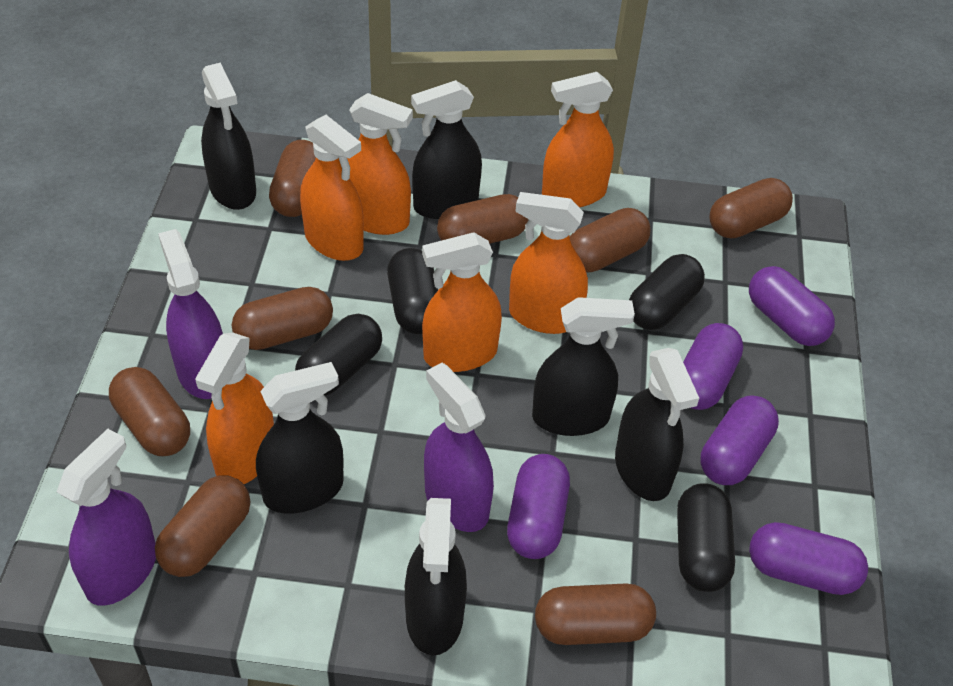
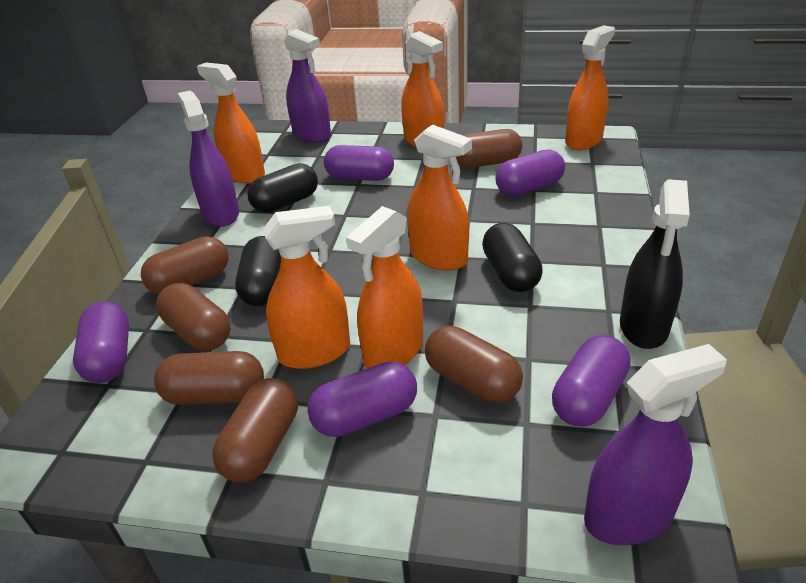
black capsule: [295,314,382,396] [387,248,438,334] [629,254,705,330] [677,483,735,592] = 4 -> [235,236,281,306] [248,163,318,213] [482,223,543,292] = 3
black spray bottle: [201,62,256,210] [256,362,344,514] [405,498,467,655] [411,80,482,219] [532,297,635,436] [615,348,699,501] = 6 -> [620,179,690,349] = 1
brown capsule: [109,367,190,456] [155,475,250,577] [232,287,333,350] [269,140,316,217] [437,194,529,244] [535,583,656,645] [570,208,651,272] [709,178,793,238] = 8 -> [141,236,228,295] [154,351,264,405] [156,283,231,351] [212,378,298,483] [425,326,523,403] [456,129,522,168] = 6

